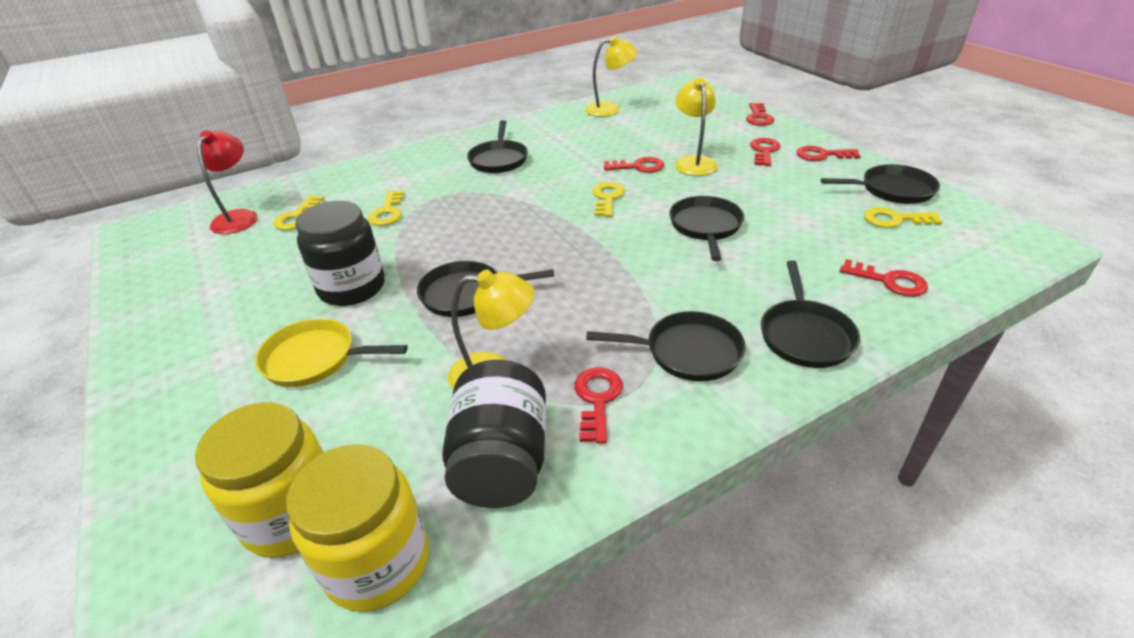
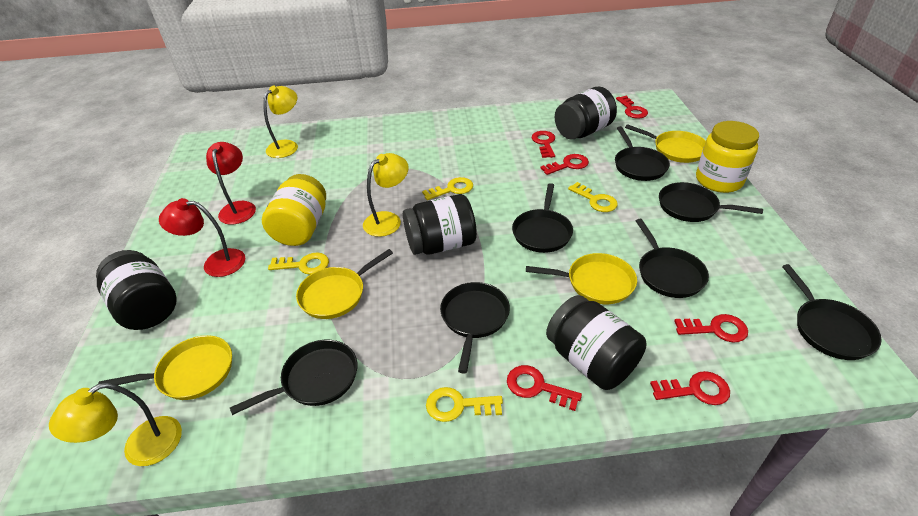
black jar: [295,201,385,306] [442,360,546,508] = 2 -> [96,250,177,330] [403,194,477,255] [546,295,647,390] [555,87,617,139] = 4
black pan: [417,261,554,317] [467,120,528,173] [586,311,746,381] [669,196,744,261] [761,260,860,368] [821,164,940,204] = 6 -> [230,340,357,415] [440,282,510,373] [512,183,573,253] [615,126,670,181] [636,219,709,298] [659,182,763,222] [782,264,882,360] = 7
red lamp: [197,130,258,234] = 1 -> [159,198,245,277] [206,142,256,225] = 2
yellow pan: [255,318,408,387] = 1 -> [98,335,232,400] [296,249,393,319] [526,253,637,304] [625,124,706,163] = 4

